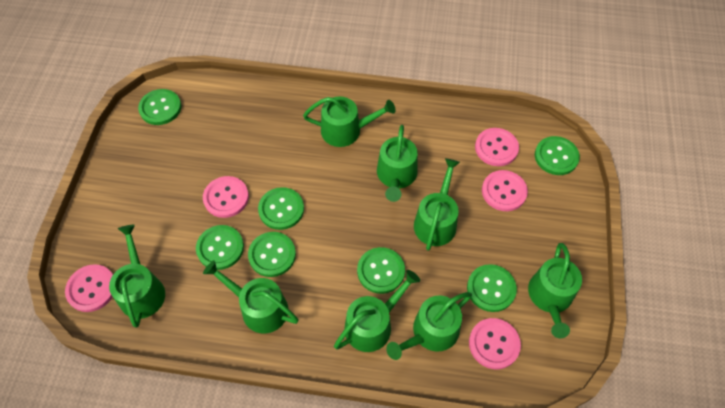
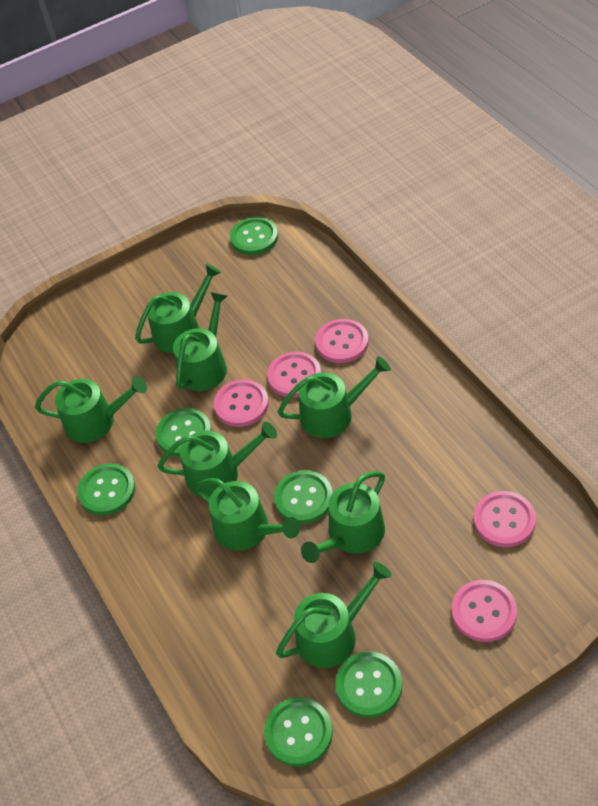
green button: [138,89,181,125] [196,225,244,270] [248,232,296,277] [258,187,304,230] [357,247,405,294] [467,264,517,312] [535,136,580,175] = 7 -> [77,463,135,515] [156,408,212,457] [230,217,278,255] [264,697,333,767] [274,470,333,524] [335,651,402,718] = 6

